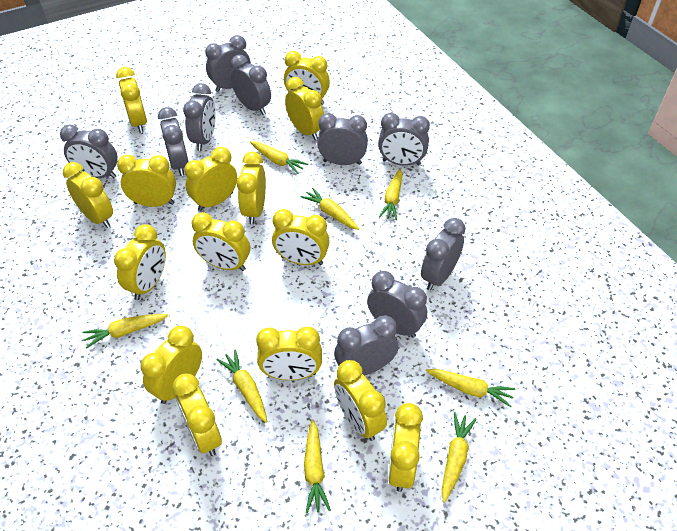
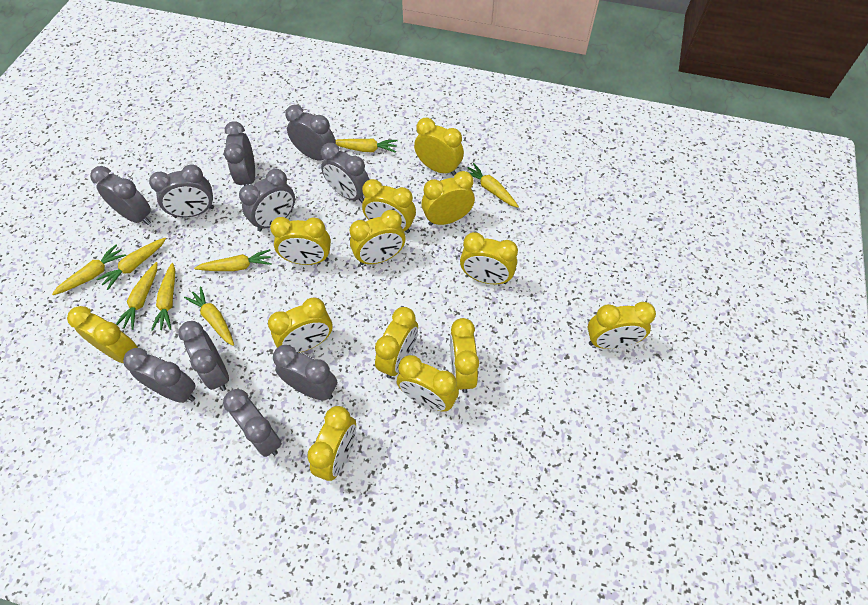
yellow clock: [63,162,113,228] [114,224,166,300] [116,67,147,133] [117,155,176,207] [141,326,202,404] [172,374,222,456] [185,147,237,211] [192,212,250,271] [237,152,266,224] [256,326,322,380] [272,209,330,265] [284,51,330,105] [285,77,324,140] [334,360,387,441] [388,403,423,492] = 15 -> [67,306,138,363] [268,297,333,353] [270,217,331,265] [307,406,356,481] [349,210,405,265] [362,179,416,233] [375,307,418,378] [397,355,459,412] [414,118,464,176] [421,171,475,226] [450,318,479,393] [460,232,518,284] [587,302,656,349] = 13

